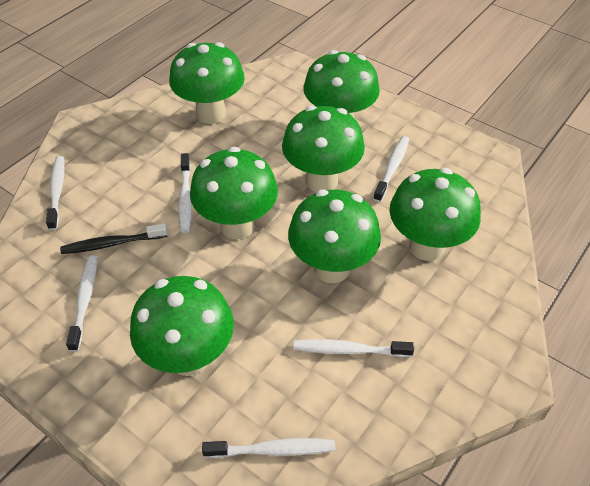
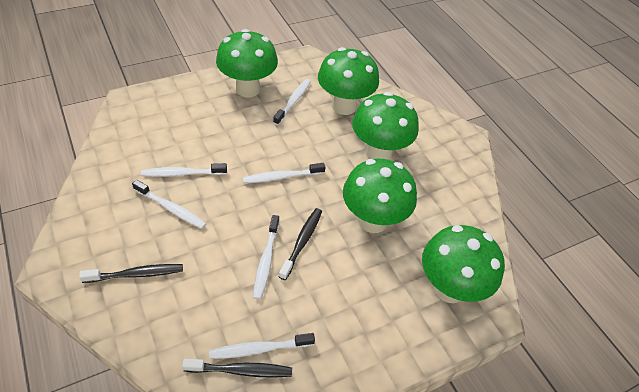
black toothbrush: [60,223,168,254] = 1 -> [79,264,183,283] [182,359,292,378] [279,208,322,280] = 3
green mushroom: [130,276,234,376] [169,42,245,124] [190,147,278,239] [282,106,365,192] [288,190,381,283] [303,50,380,119] [390,168,481,261] = 7 -> [216,29,278,97] [318,47,379,115] [343,159,417,233] [352,92,419,160] [422,225,505,303] = 5

